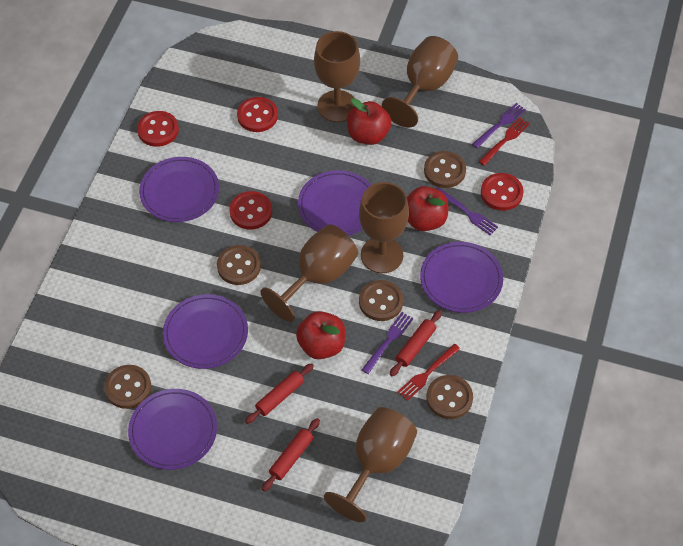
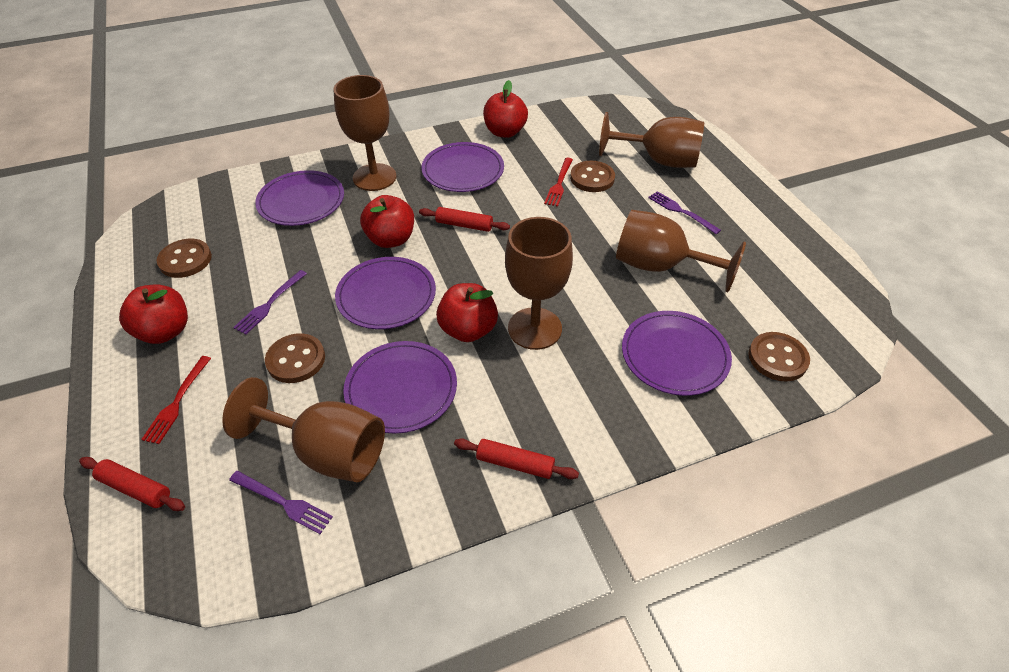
brown button: [104,365,151,409] [217,245,261,285] [359,280,403,321] [424,151,466,188] [427,375,473,419] = 5 -> [156,239,212,278] [265,333,325,383] [570,161,615,192] [748,332,810,382] = 4
red apple: [296,311,345,359] [347,98,391,145] [407,186,448,231] = 3 -> [119,284,188,344] [360,195,414,248] [436,283,498,342] [483,80,528,138] = 4
red button: [137,111,179,147] [229,191,272,230] [237,97,278,132] [481,173,523,211] = 4 -> none = 0

